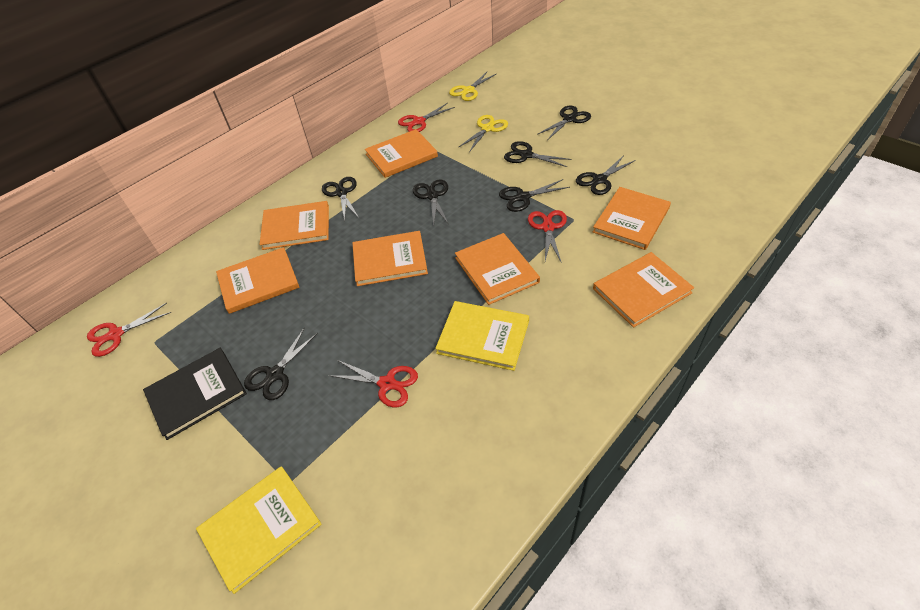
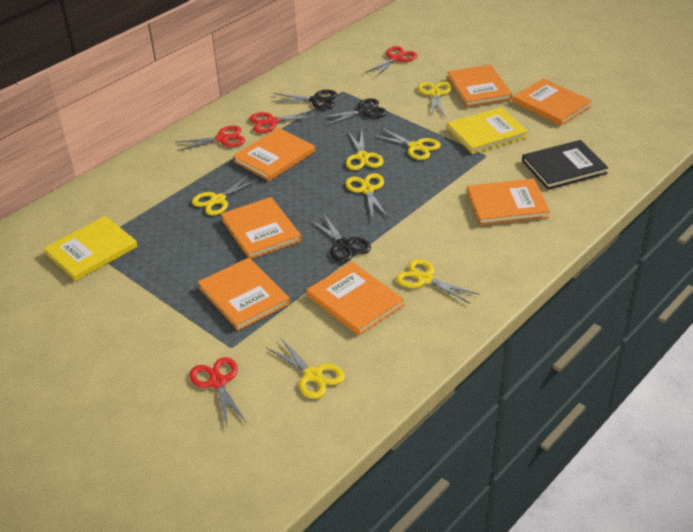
black scissors: [244,328,318,400] [322,177,359,221] [413,179,449,226] [499,179,570,212] [504,141,572,167] [537,105,591,139] [576,155,636,195] = 7 -> [271,90,337,110] [309,213,371,263] [319,98,387,126] = 3
yellow scissors: [449,71,496,101] [458,115,508,152] = 2 -> [192,174,261,215] [267,337,345,399] [345,173,388,220] [346,131,384,170] [372,127,441,160] [396,259,479,304] [418,82,452,117] = 7

